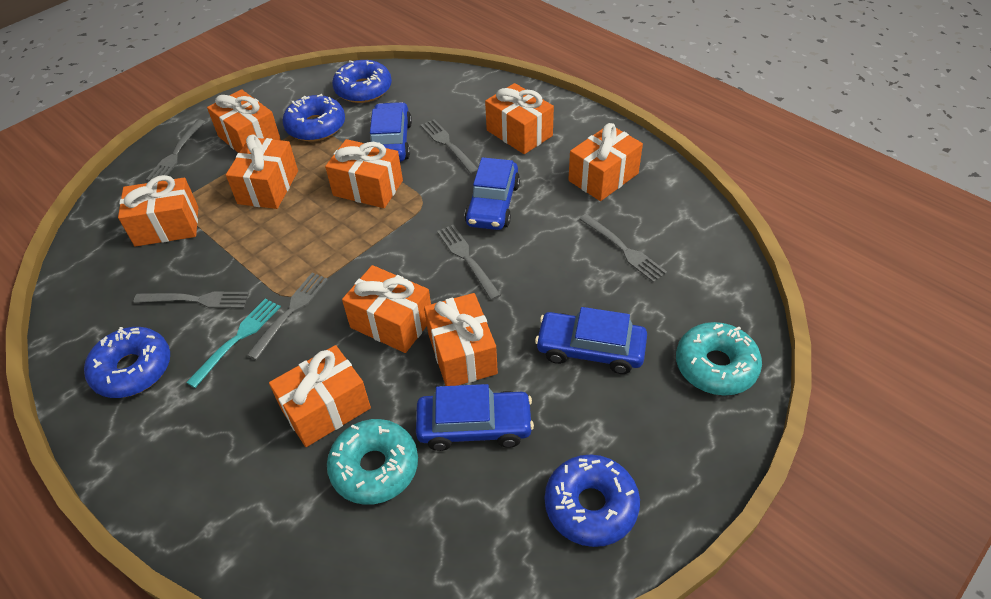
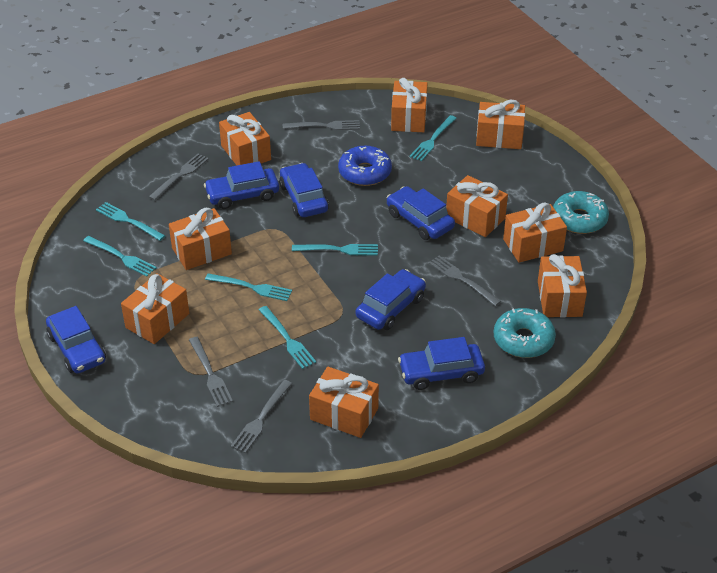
blue car: [370,102,412,162] [416,384,534,451] [465,157,520,230] [535,307,647,374] = 4 -> [46,306,106,374] [204,161,279,209] [279,163,329,217] [356,269,426,330] [387,186,455,240] [398,337,485,390] = 6
blue donut: [84,327,170,398] [283,94,345,141] [332,60,392,103] [545,455,640,547] = 4 -> [338,146,392,186] = 1
grey fork: [134,292,249,308] [146,119,205,181] [247,273,328,360] [420,119,478,175] [437,225,501,300] [579,214,667,283] = 6 -> [149,153,209,200] [189,337,233,407] [231,380,292,453] [283,120,360,130] [429,256,501,306] = 5
turquoise fork: [186,298,281,388] = 1 -> [83,236,157,277] [96,202,165,241] [205,273,292,301] [259,306,316,369] [292,244,378,256] [410,115,457,161] = 6

